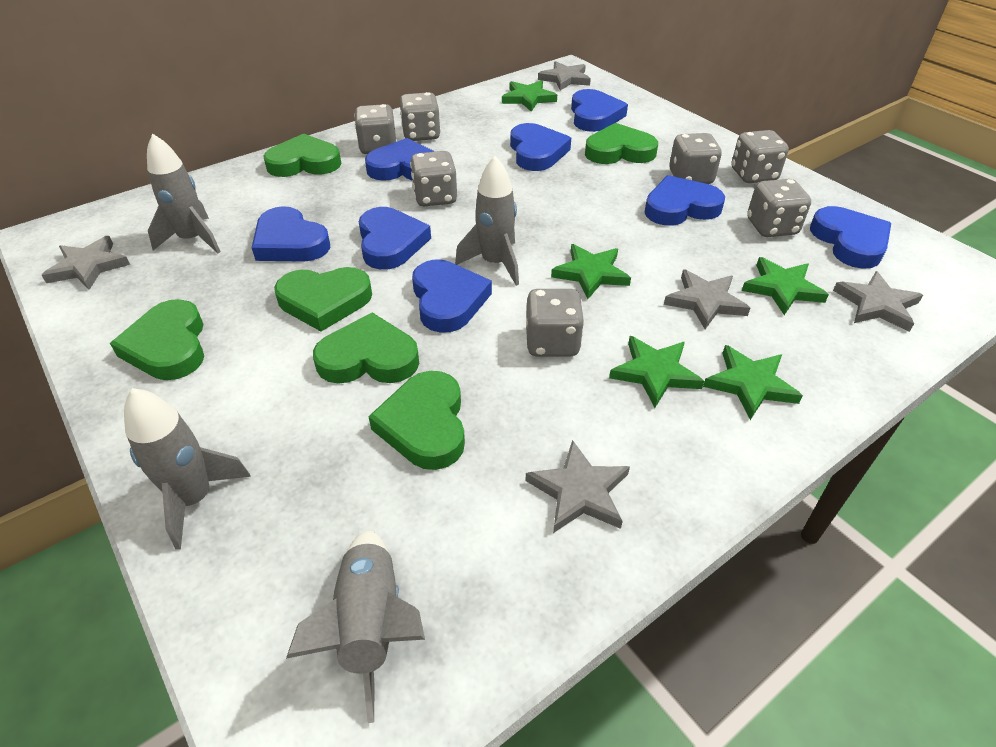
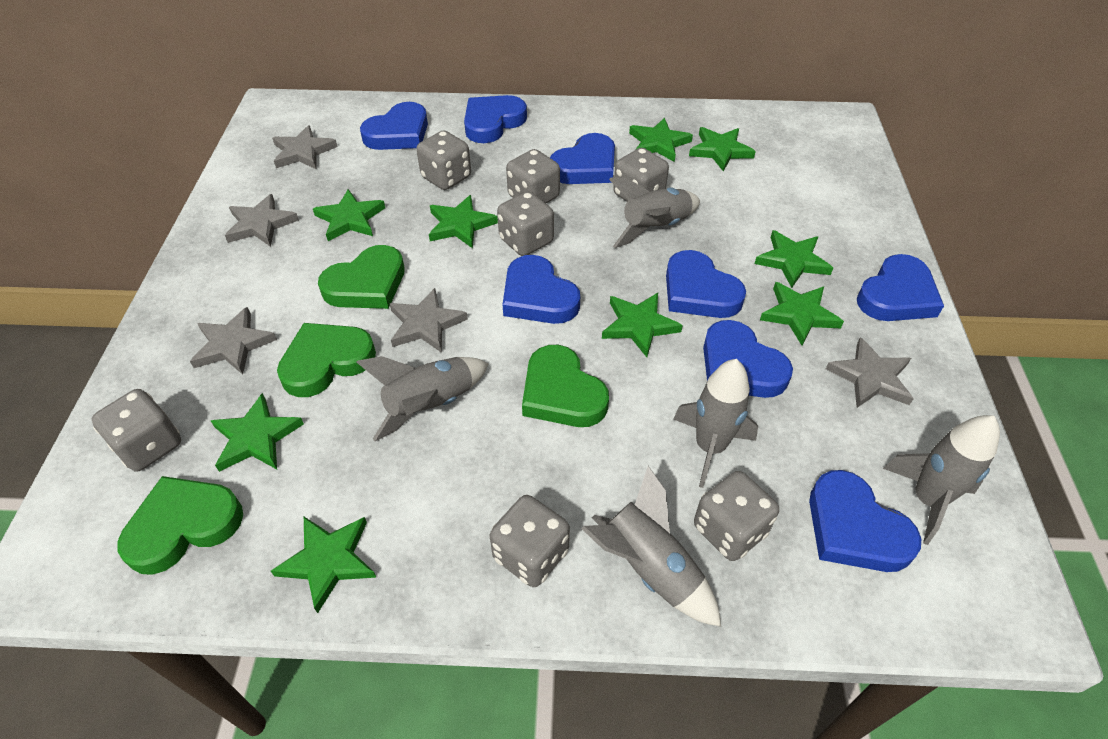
green heart: [110,299,204,380] [263,134,341,177] [274,267,372,331] [313,312,419,384] [368,371,465,470] [585,123,658,164] = 6 -> [117,476,243,575] [277,323,376,397] [318,245,405,309] [522,345,609,427] = 4
green star: [502,80,557,112] [551,244,631,299] [609,336,704,408] [703,345,803,420] [742,257,829,315] = 5 -> [211,393,304,472] [271,517,376,613] [313,189,385,241] [429,195,498,248] [602,293,683,357] [629,118,693,162] [689,127,756,171] [755,230,833,288] [760,282,844,345] = 9
grey rocket: [124,388,251,550] [147,134,221,253] [286,530,425,723] [455,156,519,286] = 4 -> [356,356,488,441] [581,466,721,627] [609,177,700,248] [673,359,758,488] [883,415,1000,545] = 5

